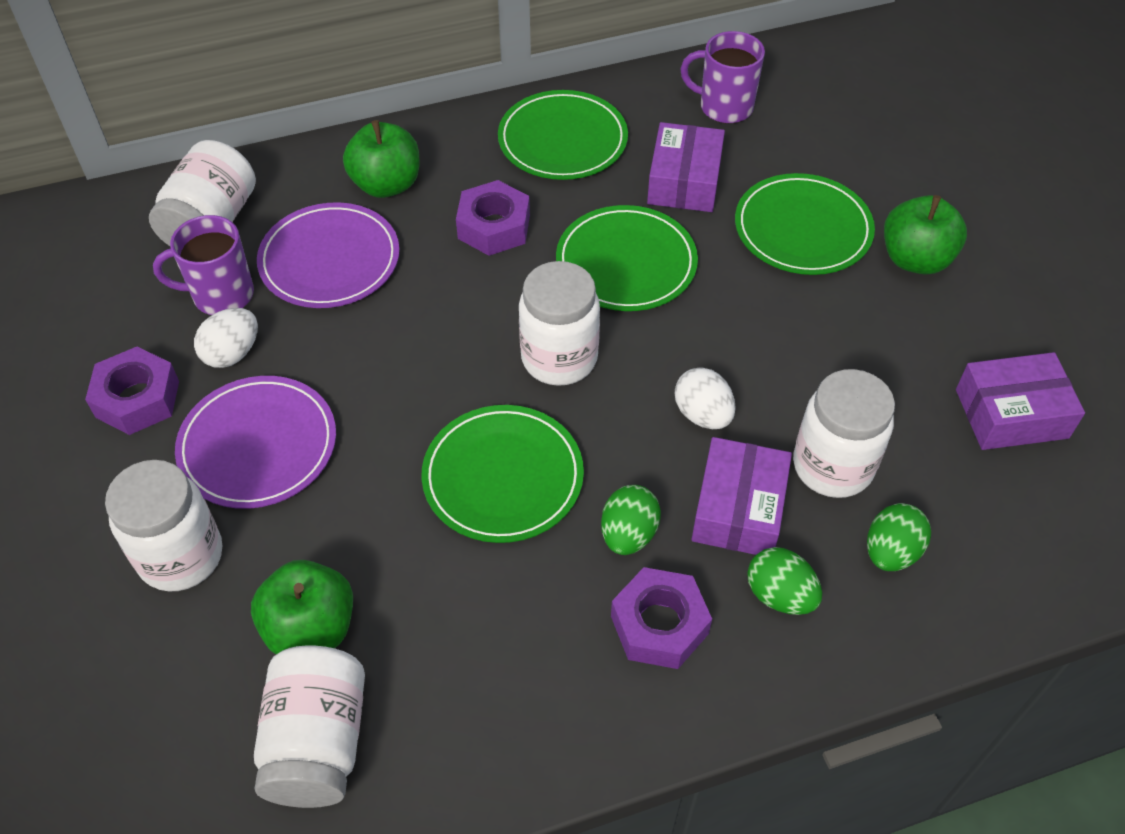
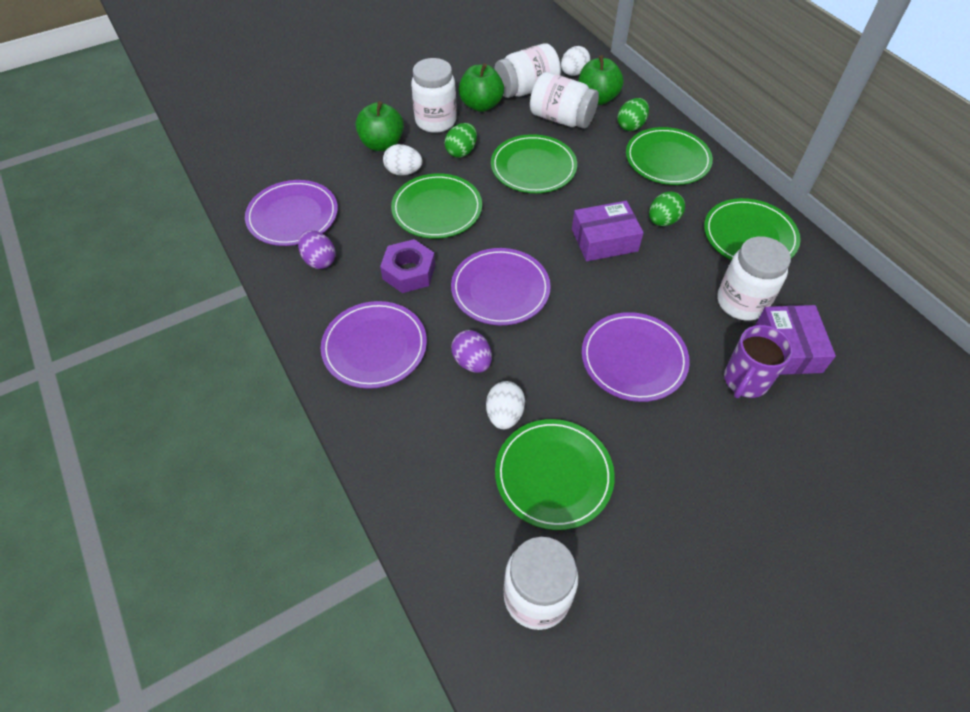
green plate: [421,405,584,543] [498,90,628,180] [556,205,698,311] [735,173,875,275] = 4 -> [391,173,482,239] [491,134,577,193] [495,419,615,530] [626,127,713,185] [704,198,801,260] = 5
purple box: [647,122,725,212] [691,437,792,555] [956,352,1085,450] = 3 -> [572,201,644,261] [755,305,836,375] = 2
purple egg: none = 0 -> [298,230,336,269] [451,330,492,373] = 2
purple mug: [153,215,254,315] [680,31,765,124] = 2 -> [724,325,793,398] = 1
purple nut: [85,346,179,435] [456,180,530,256] [611,567,712,669] = 3 -> [380,239,435,293] = 1
purple plate: [175,376,336,509] [257,202,400,308] = 2 -> [245,180,338,246] [321,301,427,389] [451,248,551,325] [582,312,690,402] = 4
white egg: [194,308,258,368] [675,367,736,429] = 2 -> [383,144,423,175] [486,381,525,429] [561,46,590,76] = 3

